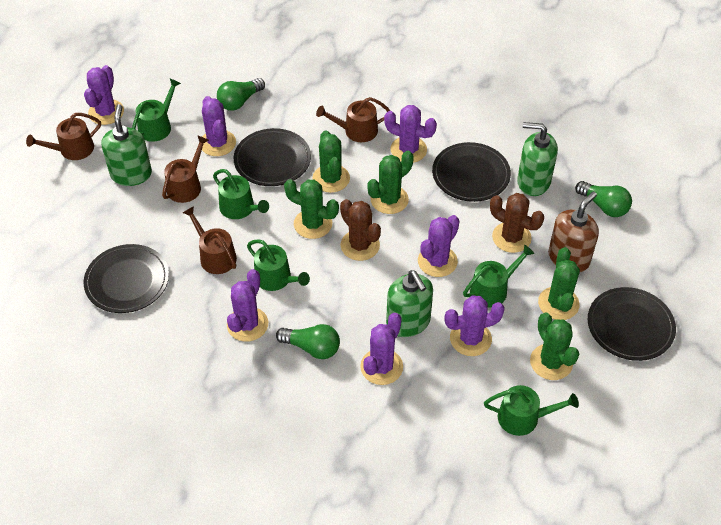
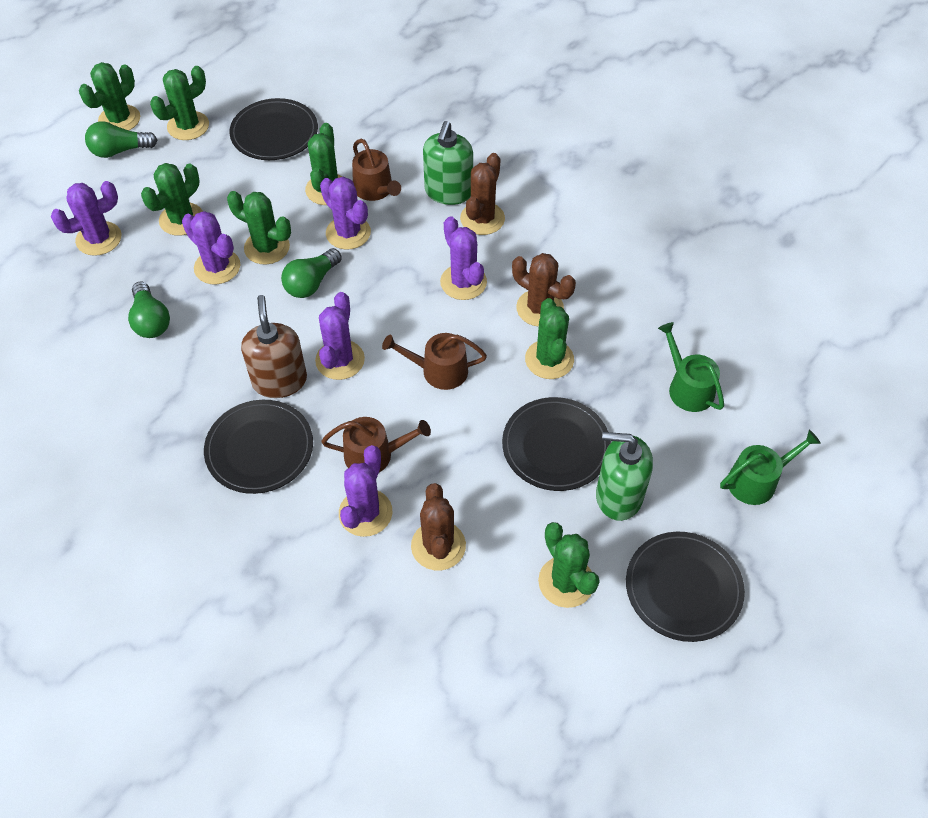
brown cactus: [340,199,381,261] [490,193,544,253] = 2 -> [411,483,466,571] [460,153,505,235] [512,253,576,327] = 3
brown watering can: [26,113,101,160] [162,135,208,203] [183,206,237,274] [316,97,390,142] = 4 -> [321,417,431,473] [352,139,401,201] [382,333,487,390] = 3
green cactus: [284,179,339,239] [312,130,350,193] [367,151,414,214] [530,313,579,380] [538,247,580,320] = 5 -> [79,62,140,130] [141,163,203,236] [150,66,209,140] [227,191,291,264] [305,123,342,205] [525,298,574,379] [538,522,600,608] = 7
green soap dispenser: [101,104,152,186] [386,270,433,337] [517,122,558,196] = 3 -> [423,121,473,205] [596,432,653,521] = 2
green watering can: [132,79,181,142] [213,169,269,219] [247,239,310,291] [463,245,534,308] [484,385,579,436] = 5 -> [658,322,724,412] [720,430,821,505] = 2
purple cactus: [84,65,124,125] [202,96,236,156] [227,269,268,342] [360,313,403,385] [384,105,437,163] [418,215,459,277] [444,295,505,356] = 7 -> [51,181,122,256] [182,211,240,285] [315,292,365,380] [320,177,371,250] [339,445,392,537] [440,216,487,300] = 6

